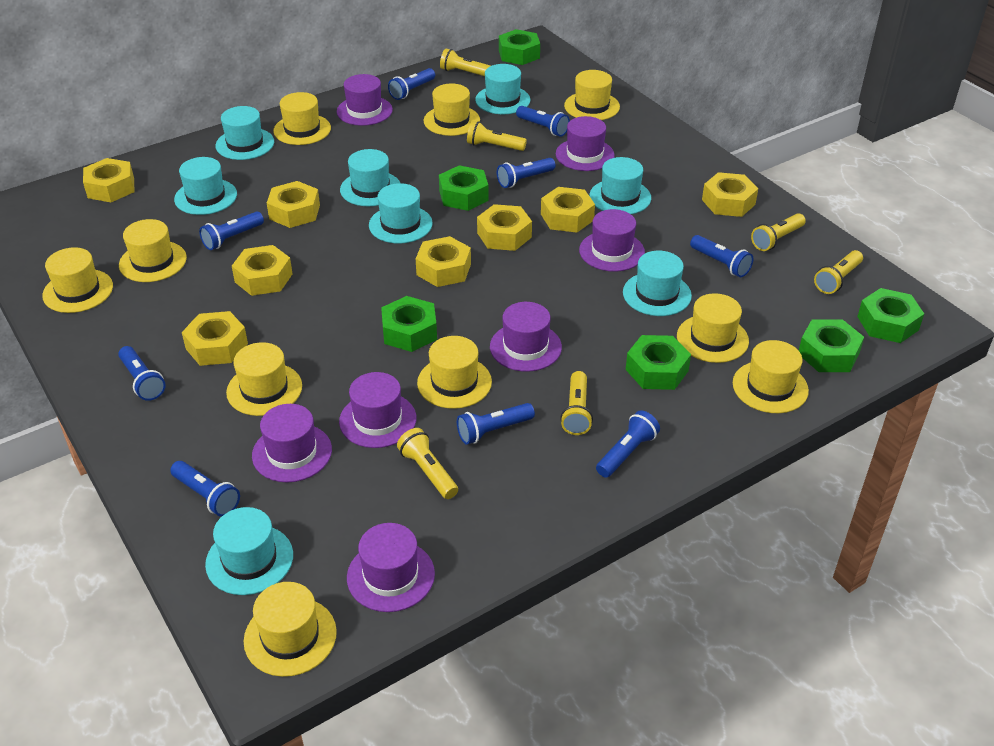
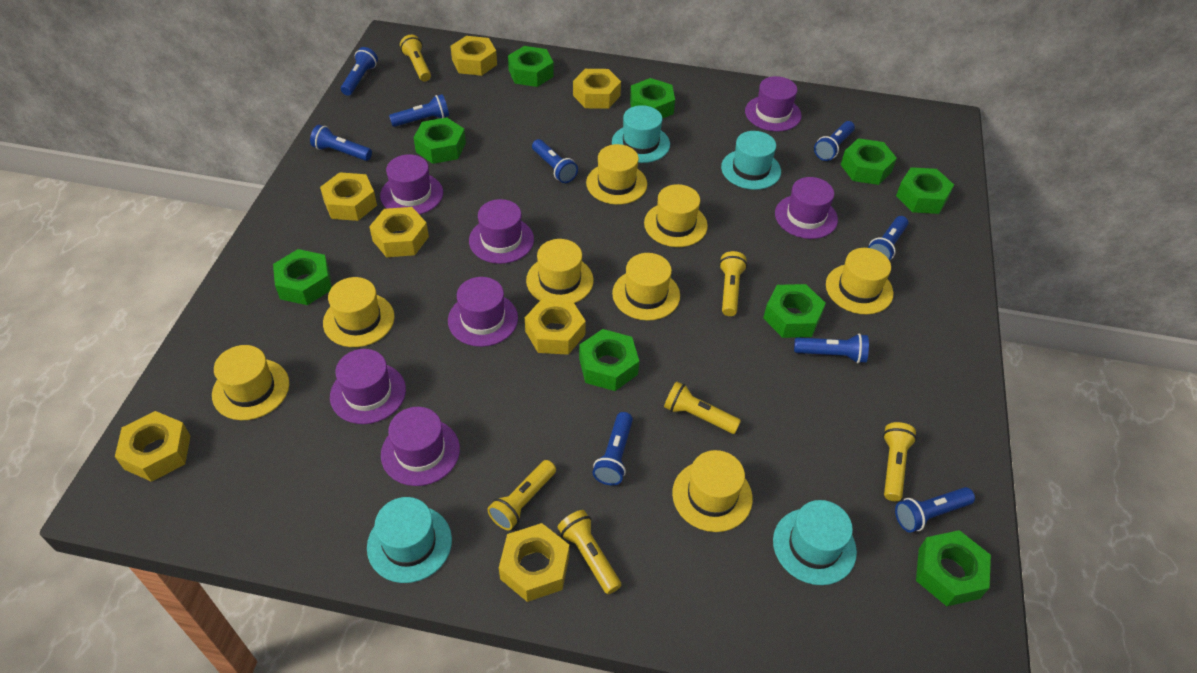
green nut: [381,296,437,352] [439,165,489,211] [499,29,540,65] [626,335,691,390] [799,319,864,372] [857,288,924,343] = 6 -> [273,249,332,305] [413,117,466,164] [508,46,554,87] [579,329,639,391] [630,78,675,118] [763,284,826,338] [841,138,897,185] [896,167,954,214] [916,530,991,606] = 9
turquoise hat: [174,157,237,215] [205,507,293,595] [215,106,274,160] [340,149,400,206] [369,183,433,244] [475,64,530,114] [589,157,651,214] [623,251,692,316] = 8 -> [367,497,452,583] [612,105,670,163] [721,131,781,190] [773,500,857,585] = 4
yellow hat: [42,247,113,313] [119,219,187,282] [226,342,302,416] [244,582,337,677] [273,92,331,145] [417,336,492,409] [424,84,480,136] [564,70,620,120] [677,293,749,363] [733,340,809,413] = 10 -> [212,345,289,420] [323,277,395,347] [526,239,594,303] [586,144,647,205] [612,253,680,321] [644,184,708,247] [672,450,753,532] [826,248,893,314] = 8
yellow nut: [83,158,134,202] [182,311,248,366] [232,245,293,296] [267,181,320,228] [416,236,471,287] [477,204,532,251] [541,187,595,233] [702,172,758,217] = 8 -> [115,411,190,482] [320,172,377,221] [369,207,429,257] [450,36,497,76] [499,523,569,602] [525,299,586,355] [573,69,621,109] = 7

